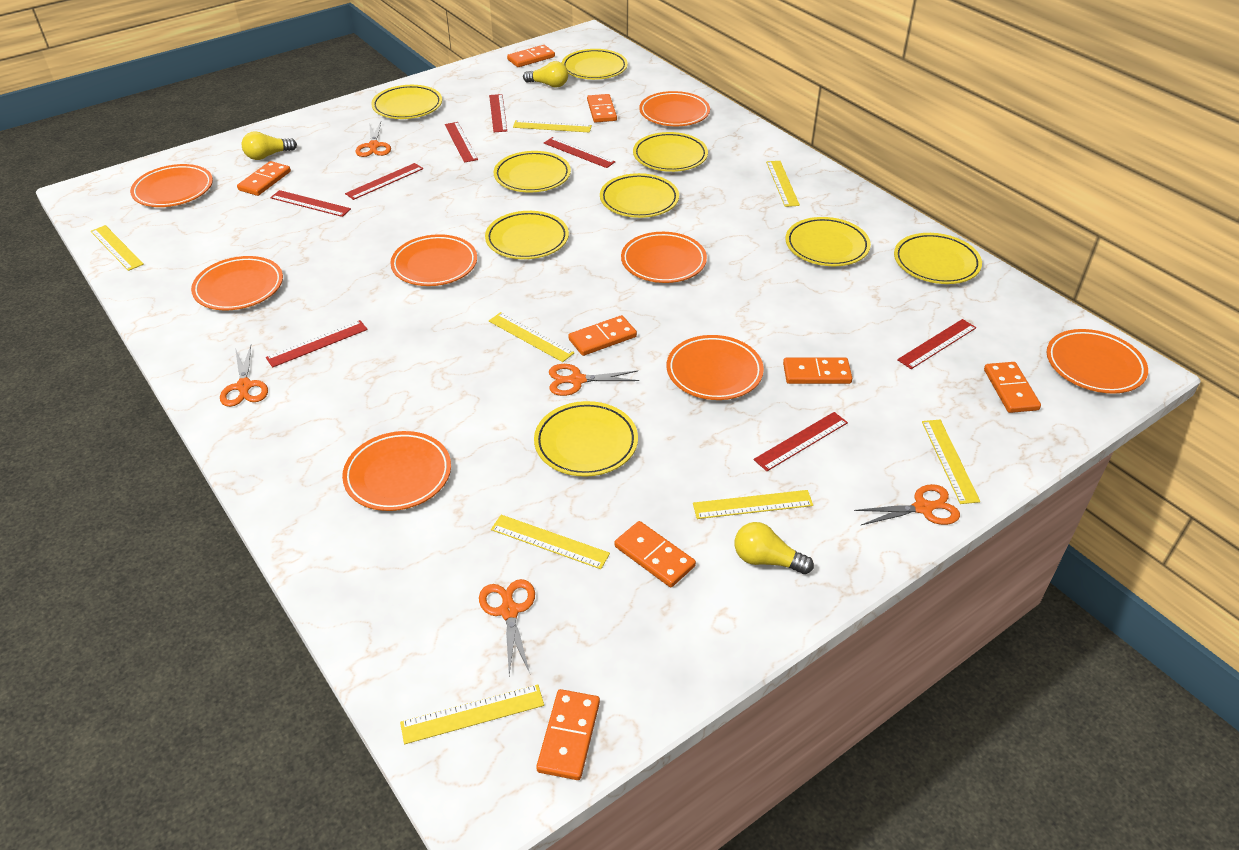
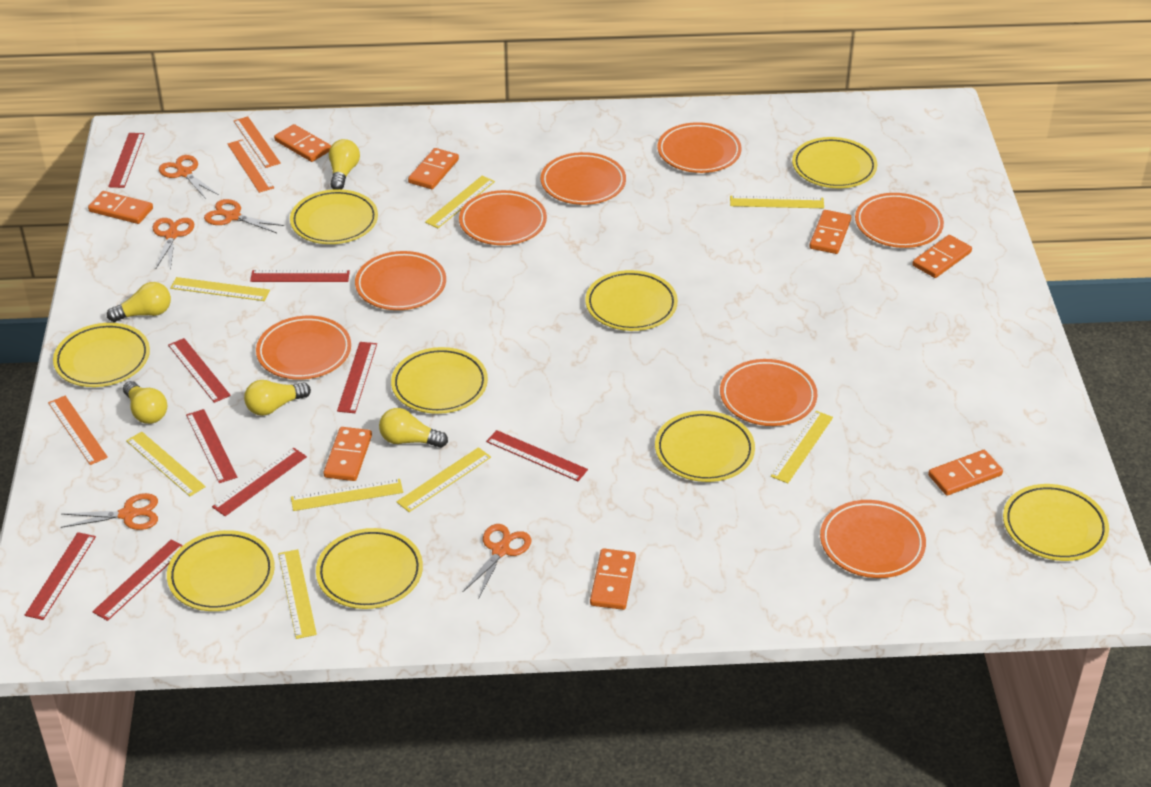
orange ruler: none = 0 -> [48,396,108,465] [228,140,274,193] [234,117,281,168] = 3
red ruler: [266,320,368,368] [270,190,351,217] [345,163,423,200] [445,122,478,163] [489,94,507,132] [544,137,615,168] [753,412,848,471] [897,319,976,369] = 8 -> [25,532,96,620] [92,539,183,621] [108,133,144,188] [168,338,231,403] [186,409,237,483] [212,448,307,516] [250,270,350,282] [337,342,377,413] [486,430,588,481] = 9
yellow light bulb: [242,131,297,160] [523,61,568,88] [735,522,814,574] = 3 -> [107,282,171,322] [123,381,167,424] [244,380,311,416] [329,139,360,189] [379,408,448,448] = 5

